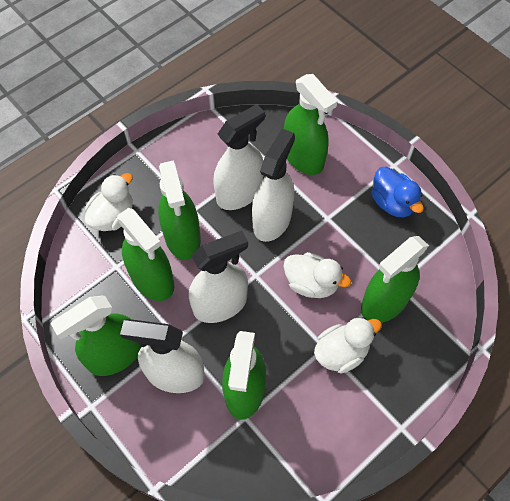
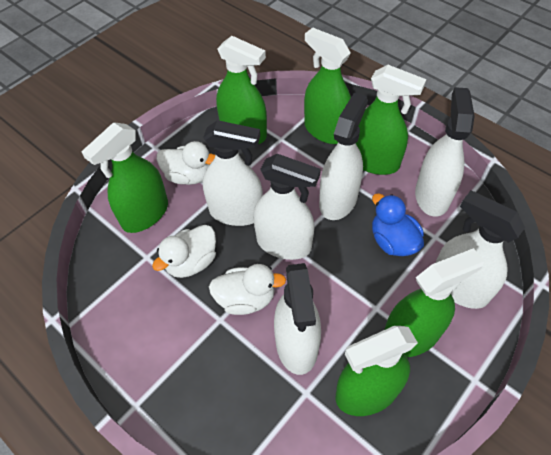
white spray bottle: [120,319,205,393] [189,230,248,323] [213,104,265,210] [252,128,295,242] = 4 -> [203,120,263,226] [253,154,321,260] [274,263,321,375] [319,93,368,220] [415,87,475,217] [436,191,525,309] = 6

